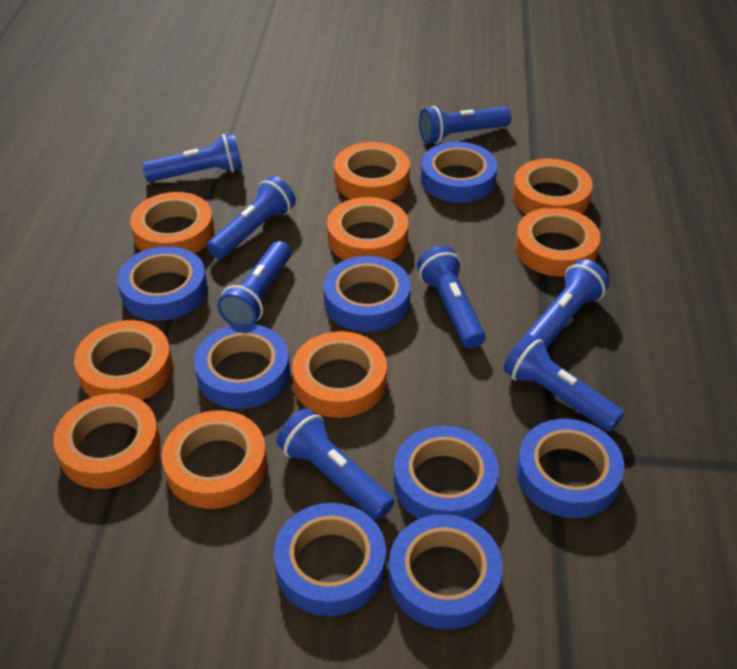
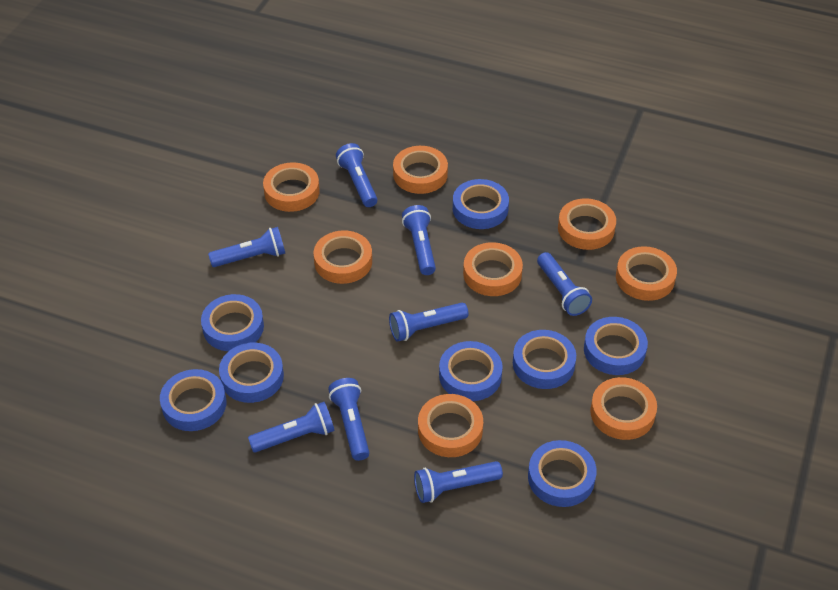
orange tape: [53,393,161,489] [74,320,173,400] [130,192,214,254] [162,411,267,509] [292,331,387,418] [327,197,408,260] [334,142,410,201] [512,158,593,214] [515,207,600,277] = 9 -> [263,163,320,212] [314,231,372,284] [393,146,448,194] [418,394,483,457] [463,242,523,296] [558,198,616,250] [590,377,657,440] [616,246,677,301] = 8

